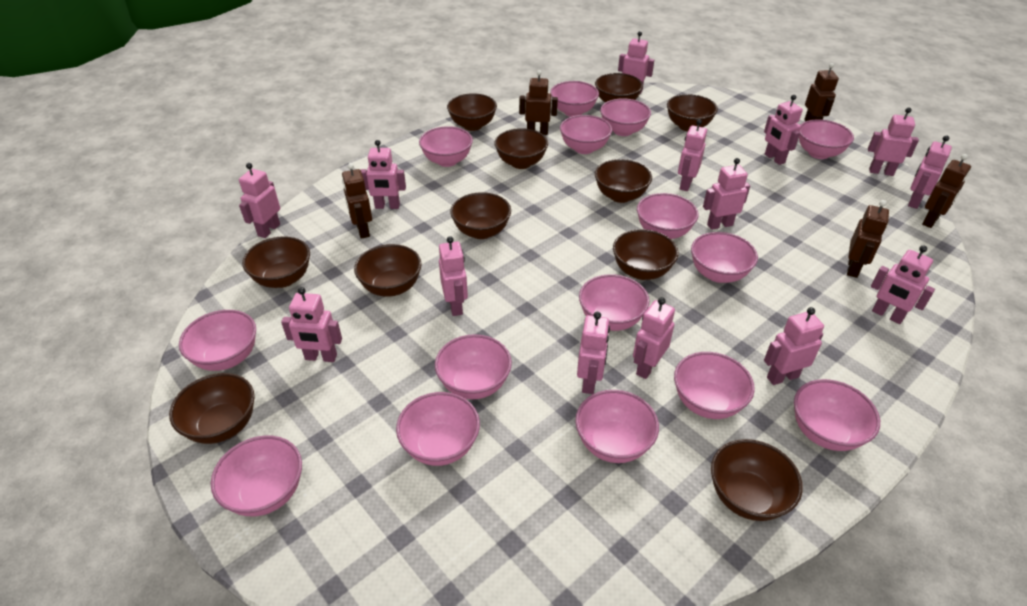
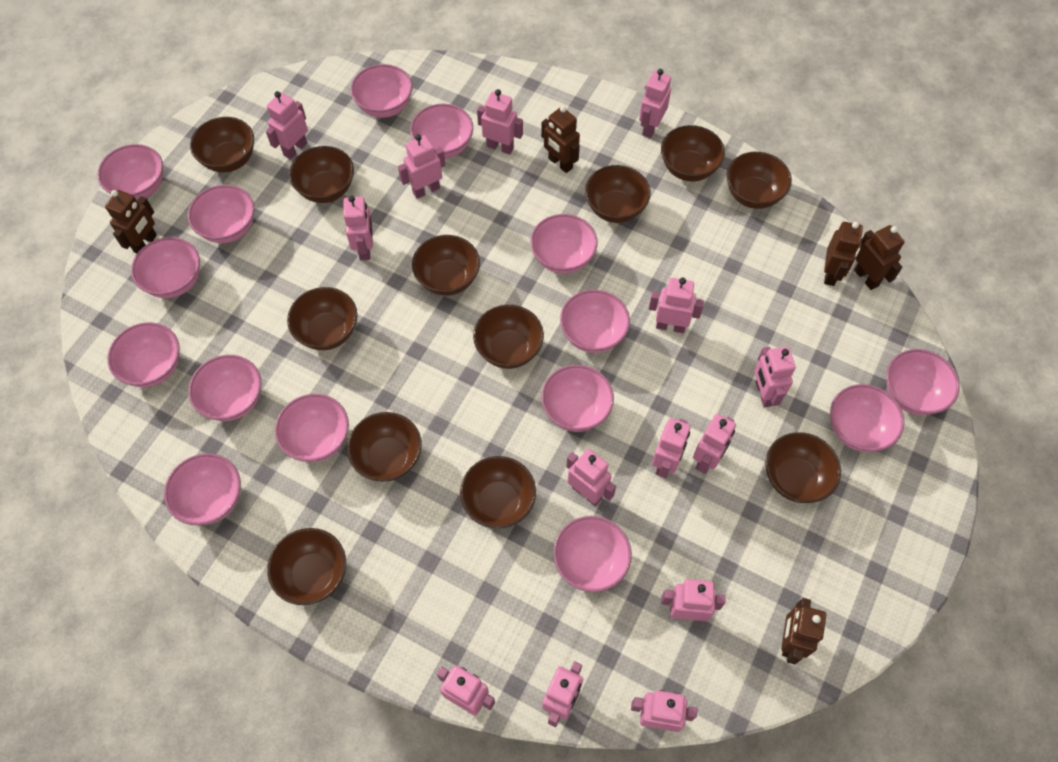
brown bowl: [169,373,255,444] [242,236,310,288] [354,244,422,297] [447,93,497,131] [450,192,511,239] [495,128,548,169] [595,73,643,103] [595,159,652,203] [613,229,678,280] [667,94,718,131] [711,439,803,521] = 11 -> [190,117,254,173] [267,528,346,605] [287,287,357,350] [289,146,354,203] [347,412,422,482] [412,235,480,296] [460,456,536,528] [473,305,544,369] [585,165,651,223] [661,125,725,182] [726,152,792,209] [765,432,841,503] = 12

